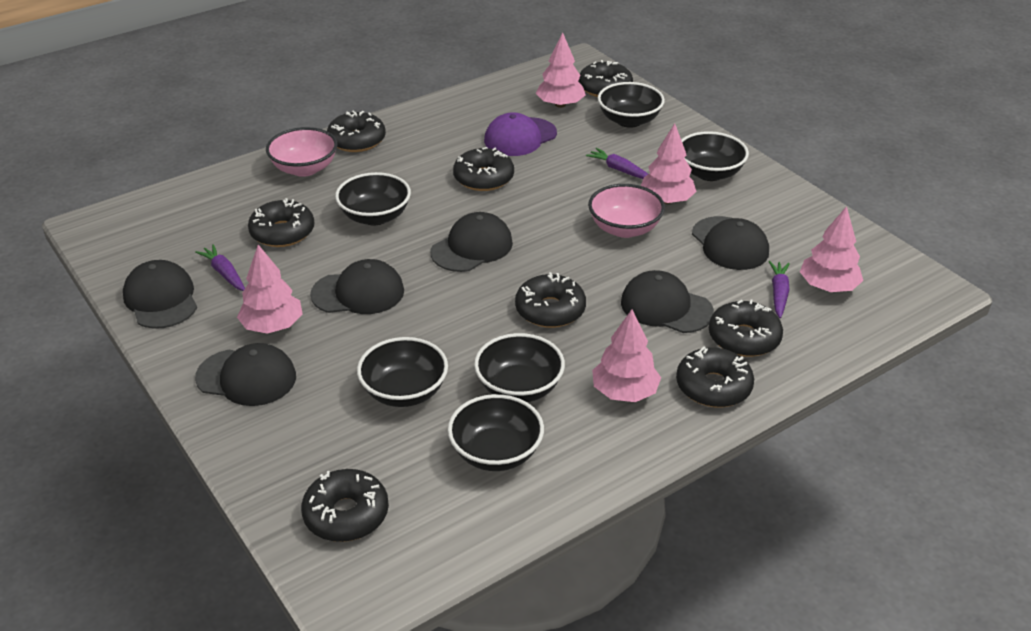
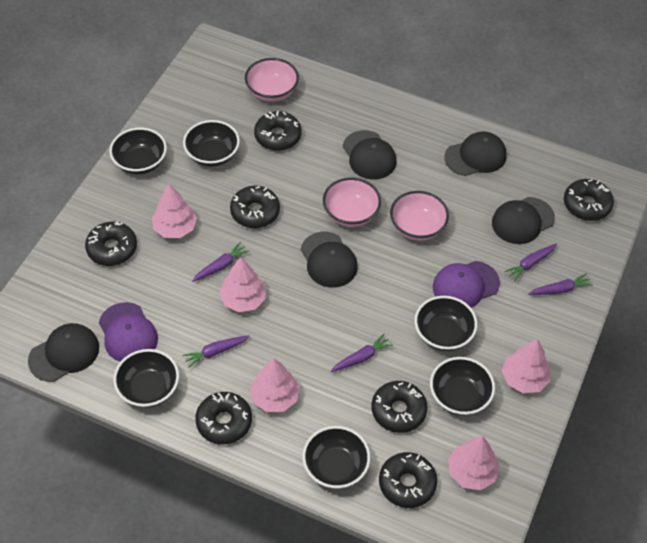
black cap: [123,260,197,329] [195,343,296,406] [310,259,404,314] [430,212,513,272] [621,270,714,333] [692,216,769,270] = 6 -> [28,323,99,382] [301,232,358,287] [343,130,397,180] [444,132,507,176] [492,197,555,244] = 5
black donut: [248,198,314,247] [301,469,389,542] [327,110,386,152] [453,147,514,191] [515,272,586,328] [579,60,633,97] [676,347,754,407] [709,300,783,357] = 8 -> [85,221,137,266] [195,392,252,444] [230,186,280,228] [254,111,302,151] [371,381,428,433] [379,452,437,508] [564,179,614,221] = 7
pink bowl: [266,127,338,177] [588,184,665,238] = 2 -> [245,58,299,102] [323,178,381,227] [390,191,449,241] = 3
purple cap: [484,112,557,156] = 1 -> [99,302,158,362] [433,261,500,308] = 2
purple carrot: [195,244,245,291] [586,148,648,179] [769,261,790,318] = 3 -> [182,335,250,368] [192,242,250,282] [331,334,393,372] [504,244,557,282] [528,273,593,295] = 5

